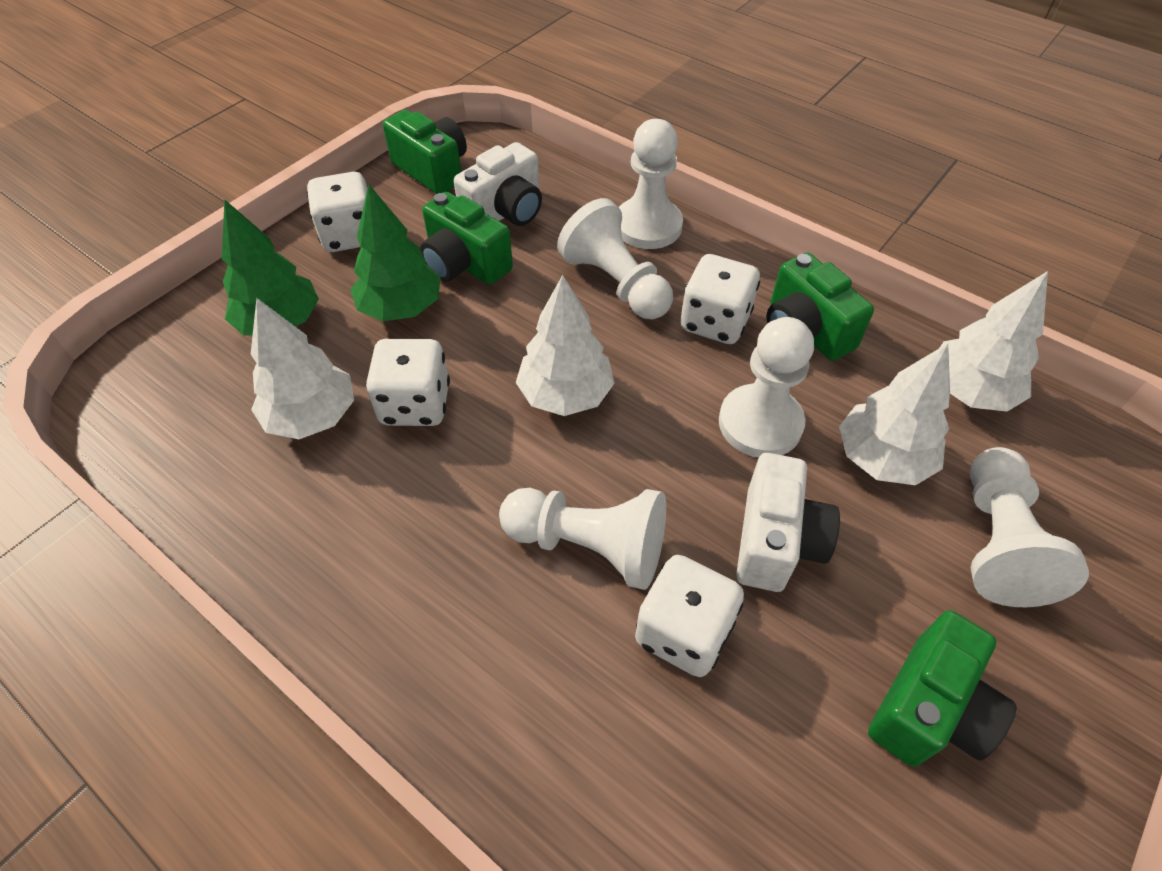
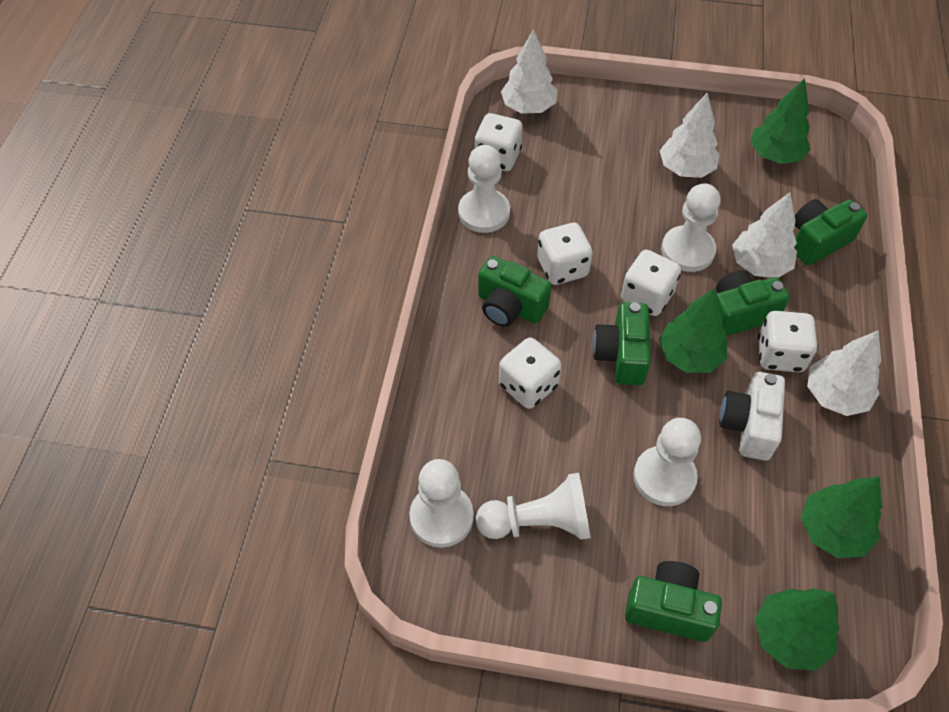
green camera: [383,110,467,194] [420,192,513,285] [767,253,874,361] [868,610,1016,766] = 4 -> [478,256,551,327] [593,302,651,385] [625,561,722,642] [716,270,790,336] [794,199,867,266] = 5
green tree: [222,199,319,336] [350,185,441,321] = 2 -> [659,288,727,373] [750,78,811,164] [755,588,839,671] [801,477,882,558] = 4
white camera: [454,142,542,226] [736,453,840,592] = 2 -> [719,372,785,461] = 1
white dice: [307,172,368,252] [366,339,450,426] [635,555,744,677] [681,254,760,344] = 4 -> [474,113,523,171] [499,337,562,409] [537,223,593,285] [621,250,681,316] [758,311,818,372] = 5

